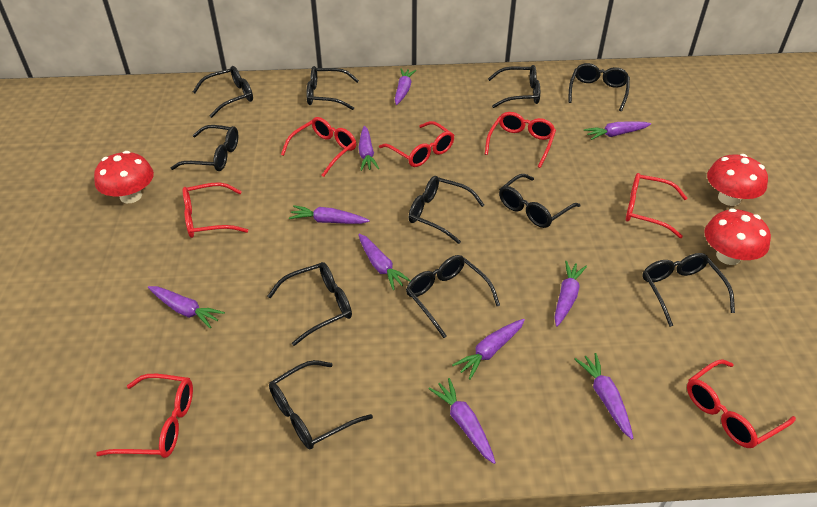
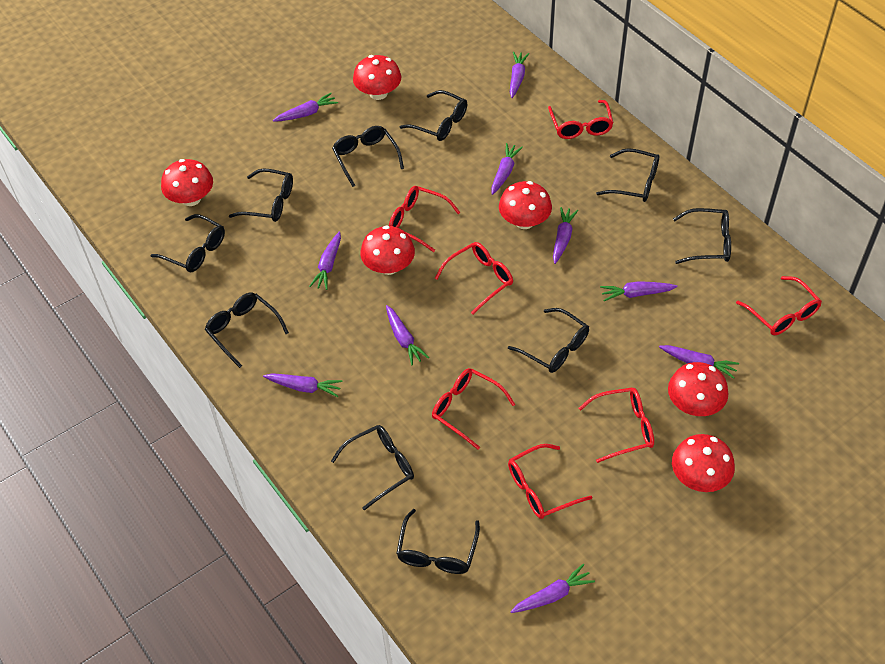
black glasses: [171,125,238,171] [193,66,253,118] [268,262,352,346] [269,360,373,449] [306,66,359,110] [406,255,500,338] [409,176,484,244] [488,65,540,108] [499,174,581,228] [568,63,630,111] [642,253,735,327] = 11 -> [151,214,225,272] [205,292,289,368] [229,169,293,222] [331,425,414,511] [332,126,404,187] [396,509,480,574] [399,90,467,141] [508,308,589,373] [596,148,659,202] [673,208,731,264] = 10
red mushroom: [94,151,154,203] [704,208,771,265] [707,154,768,206] = 3 -> [161,159,213,206] [353,55,401,100] [360,225,415,275] [499,181,552,229] [668,362,728,416] [672,434,735,492] = 6

